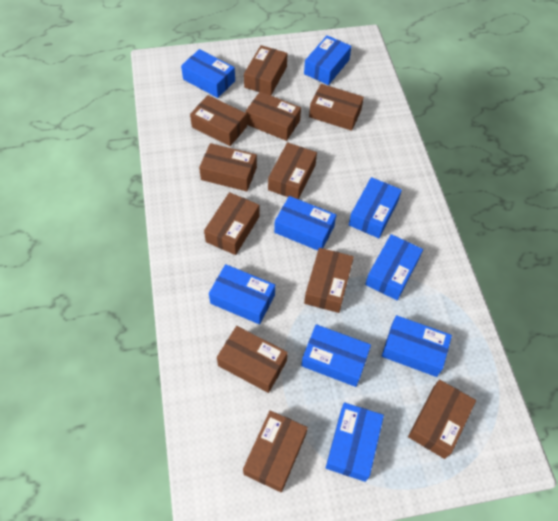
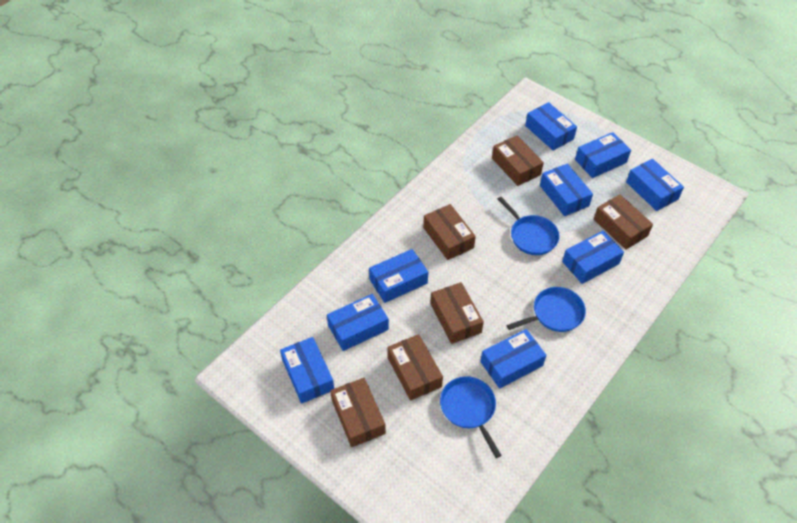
blue pan: none = 0 -> [440,376,502,458] [497,197,560,255] [507,287,586,332] = 3
brown box: [190,95,247,146] [199,143,257,191] [204,192,259,255] [217,326,288,393] [243,411,308,492] [244,45,288,95] [245,91,301,141] [268,142,317,199] [304,248,354,313] [309,84,364,131] [408,380,476,459] = 11 -> [331,378,386,447] [387,334,443,401] [423,204,476,260] [430,282,484,344] [492,135,544,186] [594,194,653,250] = 6

